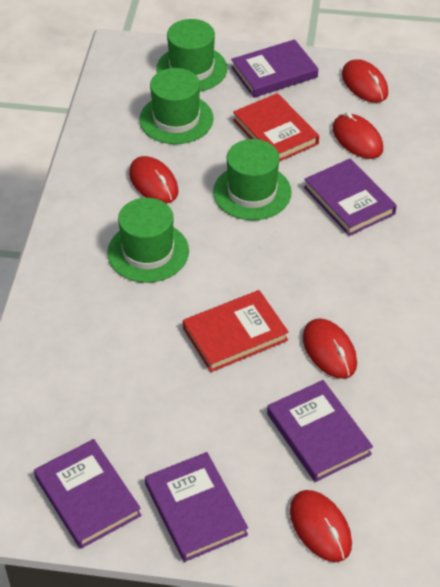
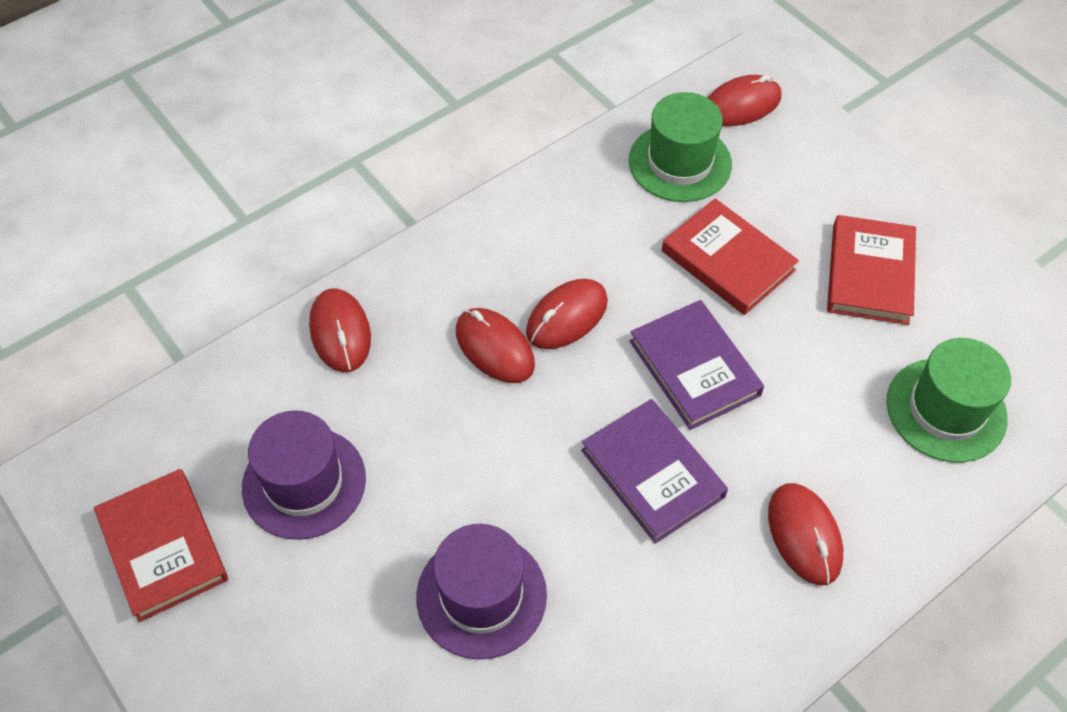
green hat: [107,198,189,283] [139,68,214,144] [156,19,227,91] [213,139,292,220] = 4 -> [629,92,732,202] [886,338,1011,463] = 2
purple book: [34,439,141,549] [145,452,248,562] [231,39,318,98] [267,380,373,482] [304,159,397,236] = 5 -> [581,399,728,544] [629,300,764,430] = 2
purple hat: none = 0 -> [242,410,366,540] [416,524,547,660] = 2
red book: [183,290,289,372] [233,93,319,162] = 2 -> [94,469,228,622] [662,198,799,315] [827,215,916,325] = 3

